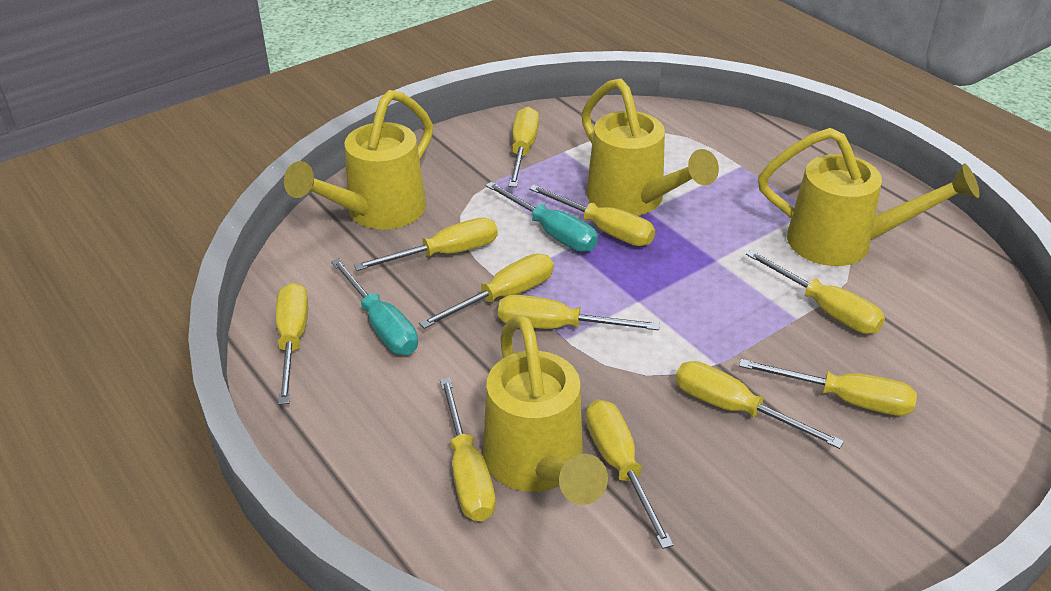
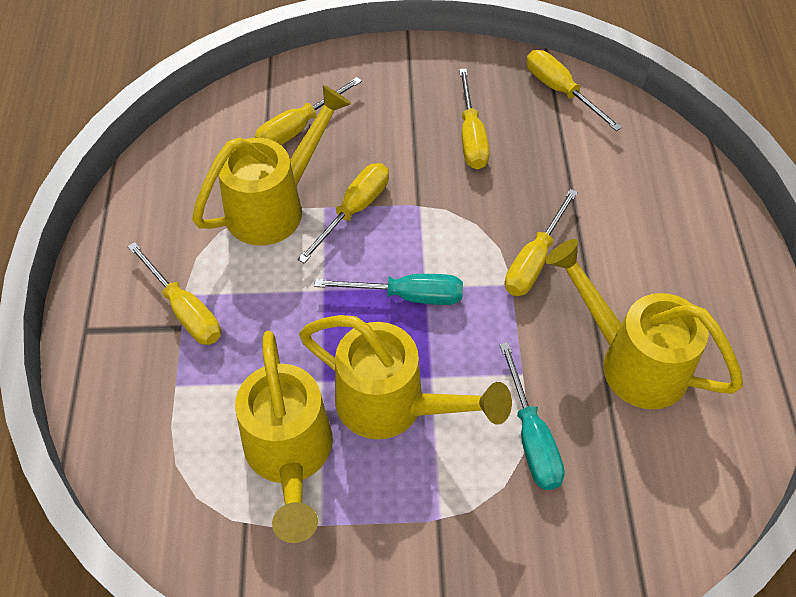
yellow screwdriver: [276,282,308,405] [354,217,498,271] [419,253,554,329] [440,378,496,521] [498,295,660,330] [509,107,539,187] [529,185,655,246] [586,399,673,549] [676,361,844,449] [739,359,917,416] [746,250,885,334] = 11 -> [127,242,221,345] [255,77,362,145] [297,163,389,264] [459,68,490,169] [505,189,578,296] [526,50,622,131] = 6

